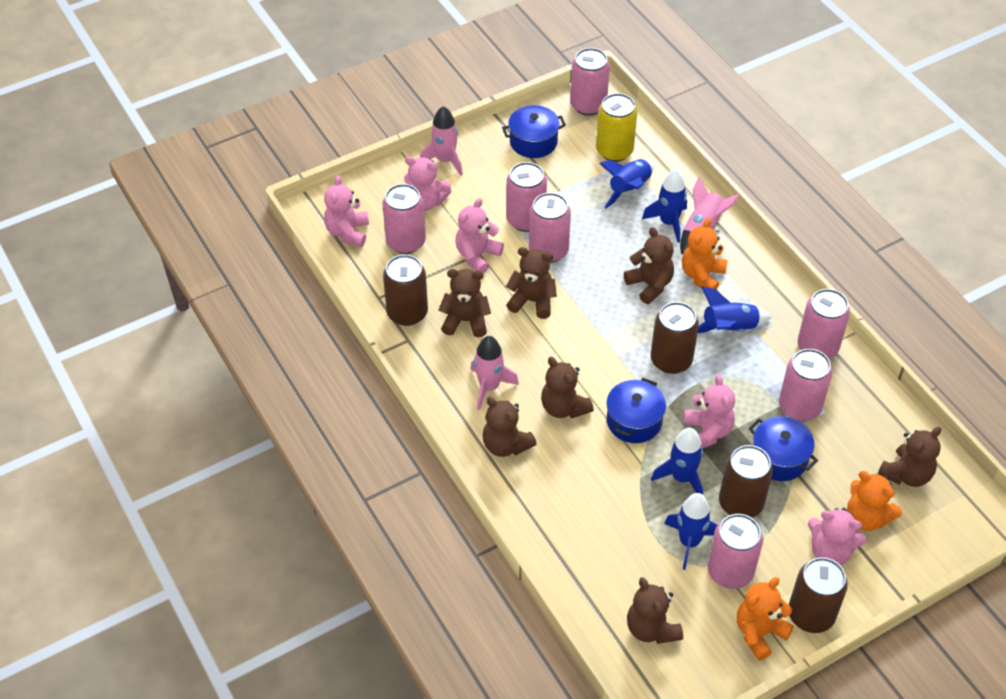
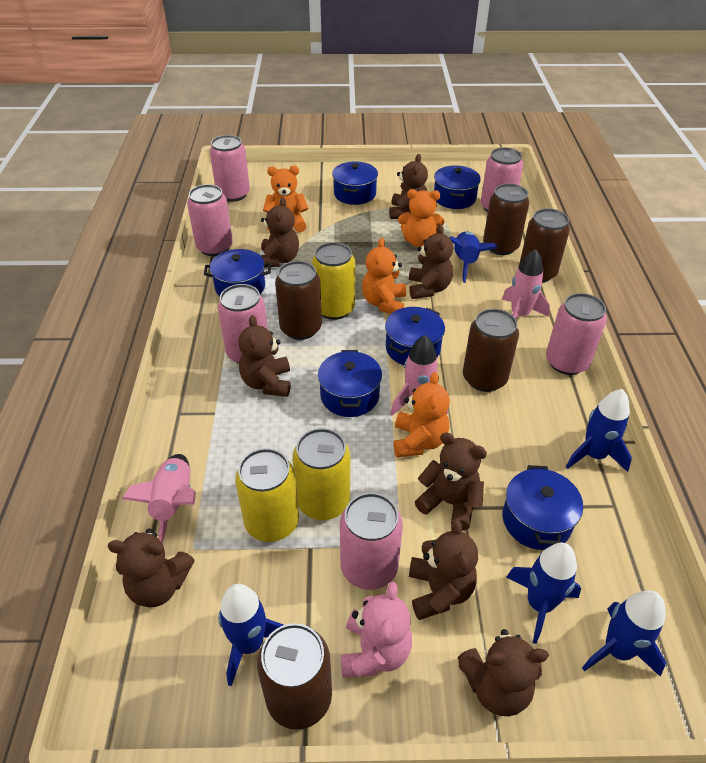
blue pot: [502,105,566,158] [606,378,666,443] [749,416,818,481] = 3 -> [204,249,271,296] [318,350,382,417] [332,161,378,205] [385,307,445,365] [434,165,481,209] [503,465,583,550] = 6
brown can: [383,254,428,326] [651,302,699,374] [719,445,773,518] [789,557,848,633] = 4 -> [257,623,332,730] [275,261,322,340] [463,309,519,392] [483,184,530,255] [519,208,570,282] = 5
brown teddy bear: [439,269,491,337] [482,396,537,457] [506,247,557,319] [541,357,594,418] [624,227,674,304] [627,577,683,644] [878,427,941,487] = 7 -> [107,529,195,607] [238,315,291,397] [260,197,299,268] [389,154,428,219] [409,224,453,299] [409,518,478,620] [415,432,487,531] [458,629,549,716] = 8
orange teddy bear: [682,218,727,290] [737,577,794,661] [847,471,902,531] = 3 -> [263,166,308,232] [362,238,406,314] [394,372,450,457] [398,189,444,247] = 4
pink can: [383,184,426,254] [506,162,547,232] [529,193,571,263] [570,48,610,116] [708,514,763,589] [779,349,832,421] [798,289,850,359] = 7 -> [187,184,233,256] [209,135,250,202] [217,284,268,364] [340,493,403,590] [481,147,523,212] [546,293,607,375] = 6
pink teddy bear: [324,175,369,247] [404,156,451,211] [455,198,504,273] [683,375,735,448] [808,508,867,565] = 5 -> [341,582,412,678] = 1
yellow can: [596,93,637,162] = 1 -> [235,448,299,542] [292,428,350,520] [312,242,355,320] = 3

